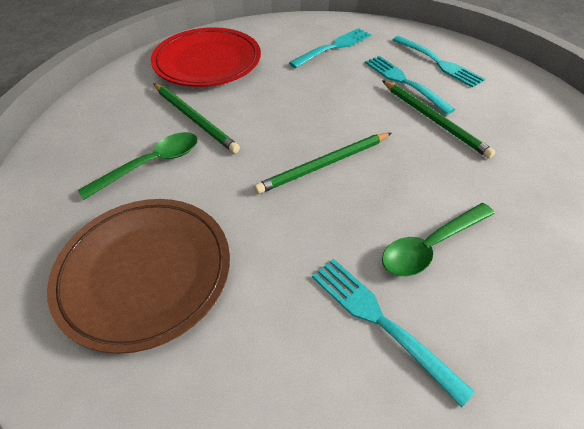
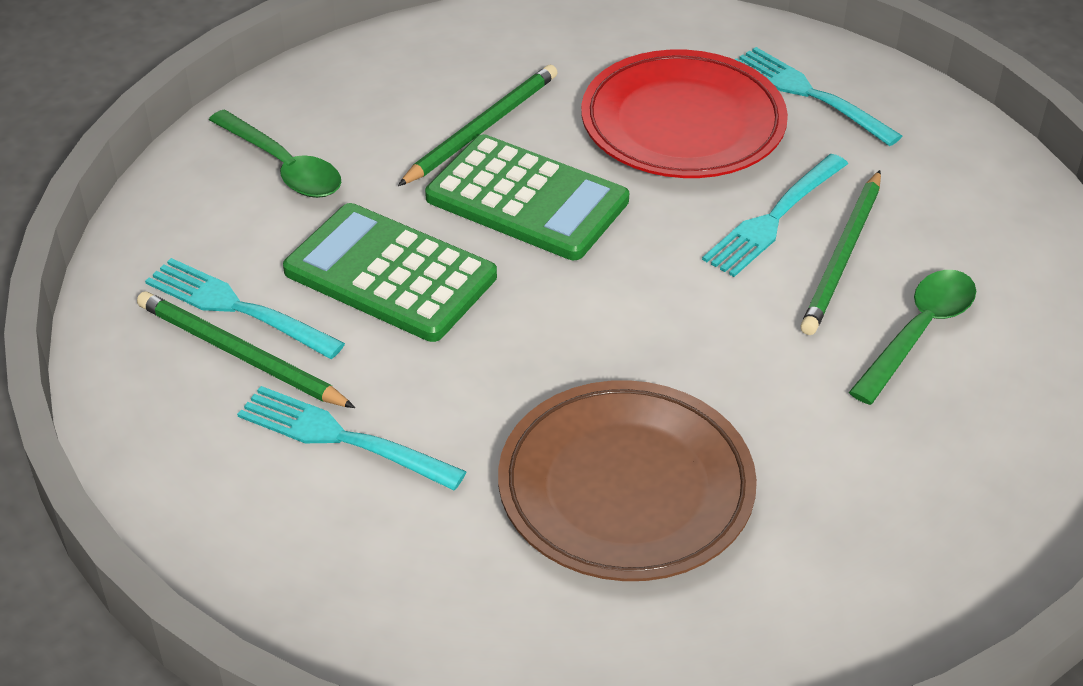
green calculator: none = 0 -> [283,203,497,342] [425,134,629,260] = 2

